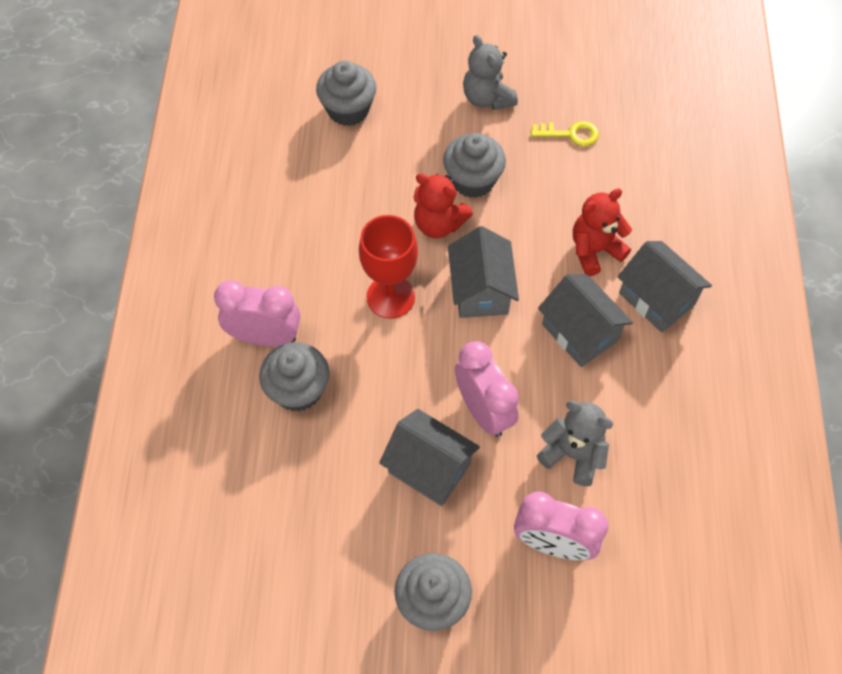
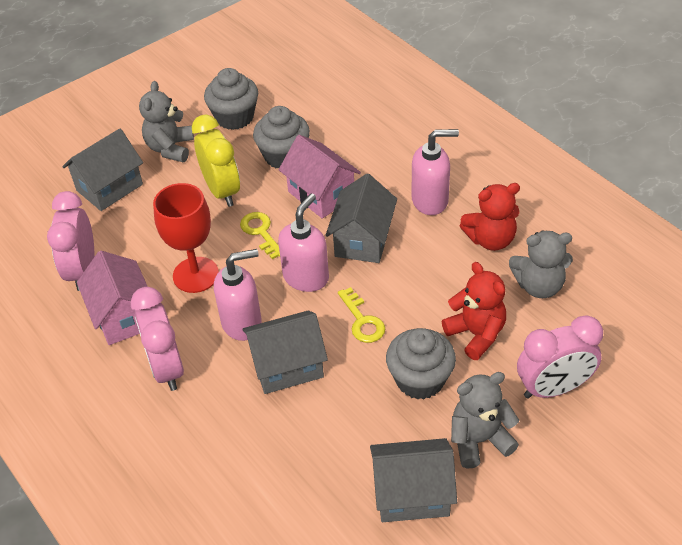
grey cupcake: [259,342,329,412] [316,61,376,126] [395,553,472,631] [443,133,506,198] = 4 -> [204,68,258,130] [253,106,310,169] [386,328,456,400] = 3
grey teddy bear: [463,35,518,110] [537,400,613,486] = 2 -> [139,81,194,162] [451,372,519,469] [509,230,573,298] = 3
pink house: none = 0 -> [77,251,148,345] [279,135,361,219] = 2
pink soap dispenser: none = 0 -> [214,249,262,341] [278,193,329,292] [411,129,459,215] = 3
yellow clock: none = 0 -> [192,114,240,207] = 1
yellow key: [531,121,599,146] = 1 -> [240,212,280,259] [338,287,385,343] = 2

